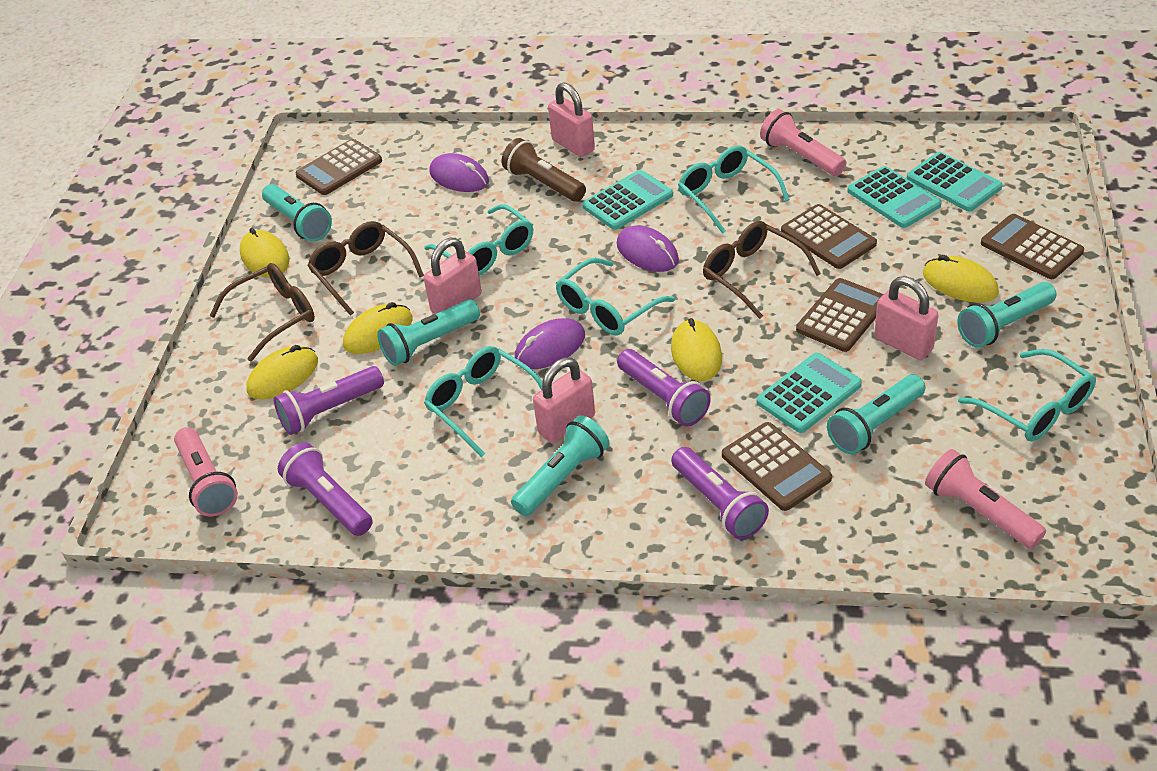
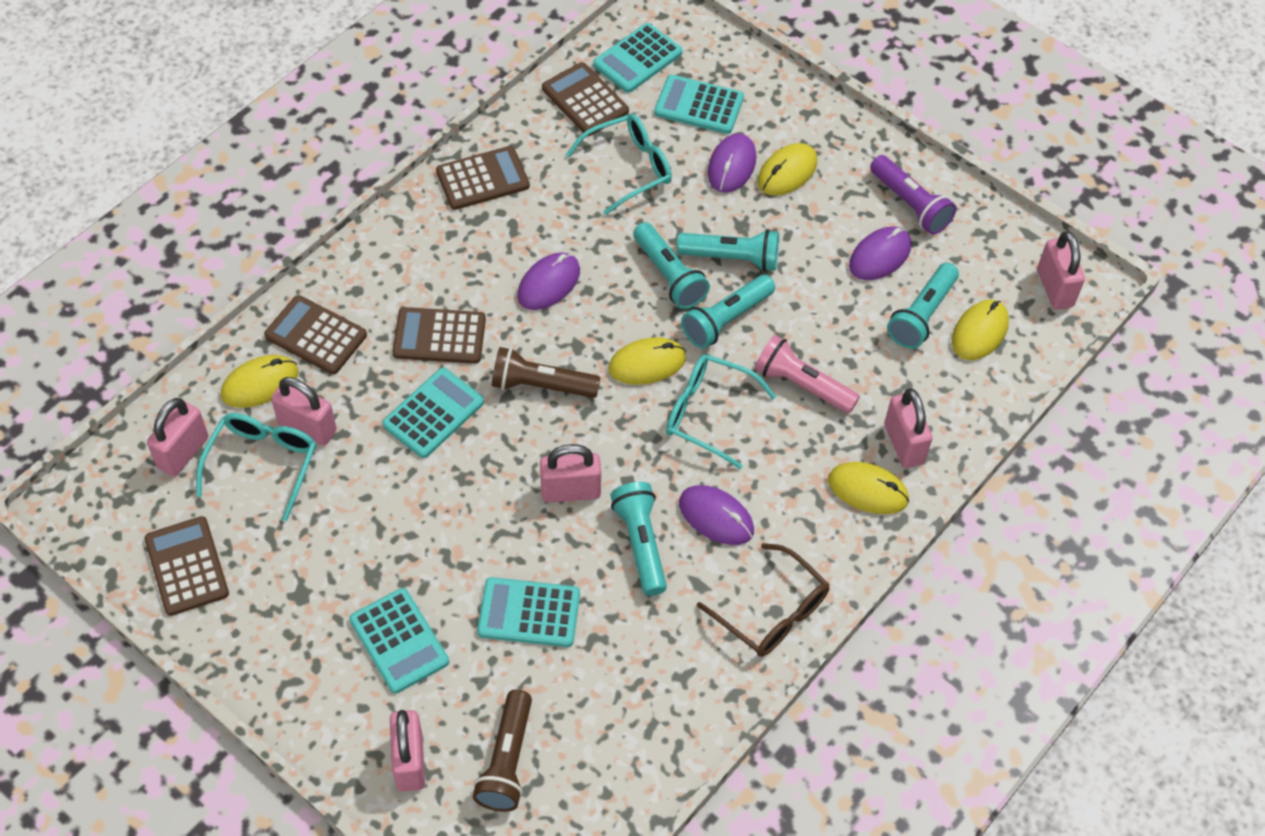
brown flashlight: [502,138,586,202] = 1 -> [473,690,532,812] [492,347,601,398] = 2
brown glasses: [209,263,315,362] [307,221,424,316] [703,221,821,319] = 3 -> [697,543,830,657] = 1
pink flashlight: [174,427,238,517] [760,109,846,176] [925,449,1046,549] = 3 -> [755,335,860,414] = 1
pink padlock: [424,238,482,314] [533,357,595,443] [548,82,595,157] [874,276,938,360] = 4 -> [147,398,208,477] [271,377,337,446] [390,710,425,792] [540,444,601,503] [884,389,933,468] [1037,231,1085,310] = 6
purple flashlight: [274,366,384,435] [278,442,373,536] [617,349,711,426] [671,447,769,540] = 4 -> [870,155,956,234] = 1
purple mouse: [429,153,489,192] [515,318,585,369] [617,225,679,272] = 3 -> [517,252,580,310] [679,485,754,545] [708,133,756,193] [849,226,912,280] = 4
turquoise calculator: [582,170,673,230] [757,353,862,433] [847,166,942,228] [907,152,1003,212] = 4 -> [349,588,449,693] [382,368,484,458] [477,577,580,647] [593,23,682,93] [654,75,744,134] = 5
turquoise glasses: [424,204,533,275] [424,346,542,457] [556,258,675,336] [678,145,790,234] [958,349,1096,441] = 5 -> [196,413,316,521] [566,114,672,215] [666,354,776,469] = 3

